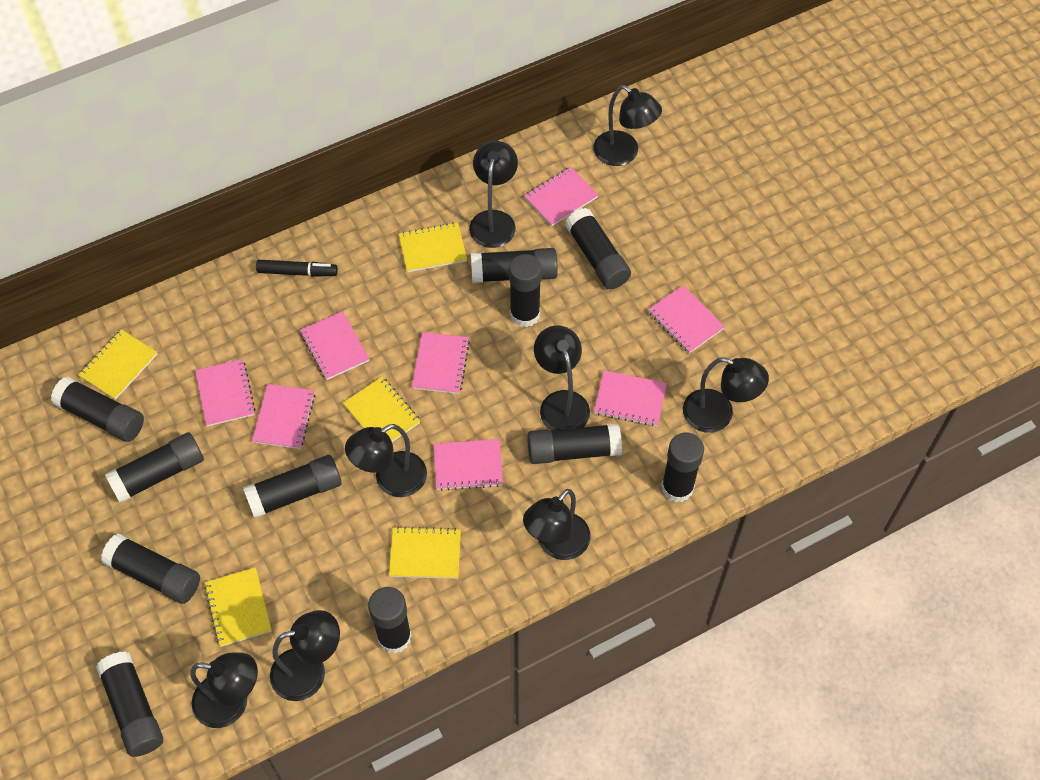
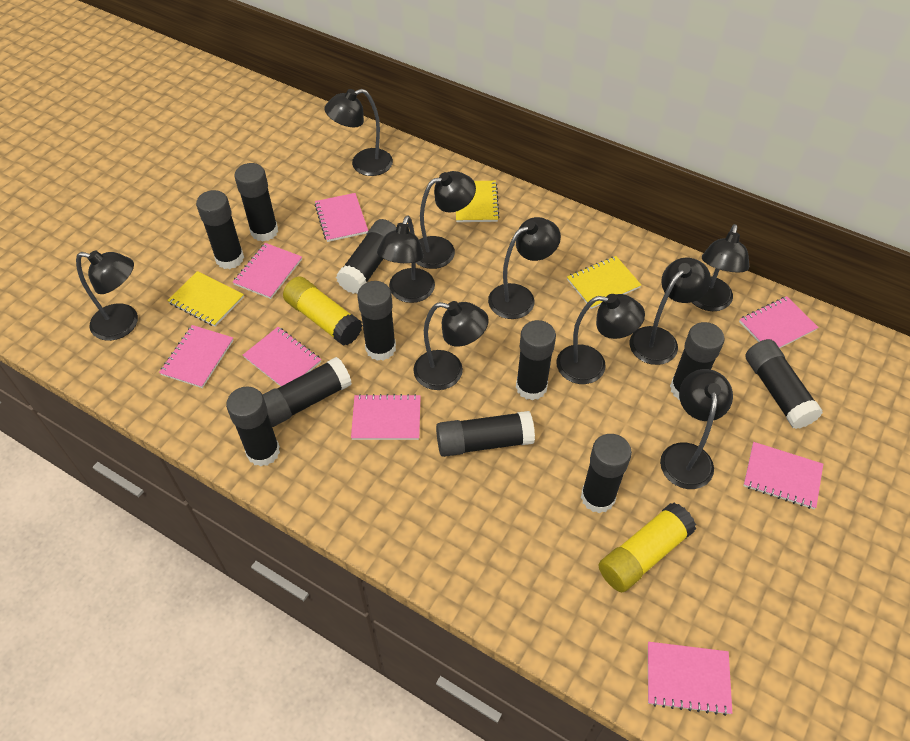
black lamp: [190,652,258,728] [270,610,340,701] [345,424,427,497] [469,141,518,248] [523,489,590,560] [534,325,590,430] [593,85,662,166] [683,357,769,433] = 8 -> [76,250,138,341] [324,89,393,176] [377,216,435,303] [413,301,489,390] [416,171,476,269] [488,217,561,319] [556,294,645,384] [630,258,711,365] [660,369,733,489] [692,224,749,311] = 10
black marker: [256,260,338,277] = 1 -> none = 0
yellow glue stick: none = 0 -> [283,277,363,346] [599,503,696,592] = 2
yellow notebook: [78,329,157,400] [204,567,272,647] [343,377,420,442] [389,526,461,579] [398,222,467,272] = 5 -> [167,271,244,327] [456,181,499,222] [567,256,641,309] = 3

